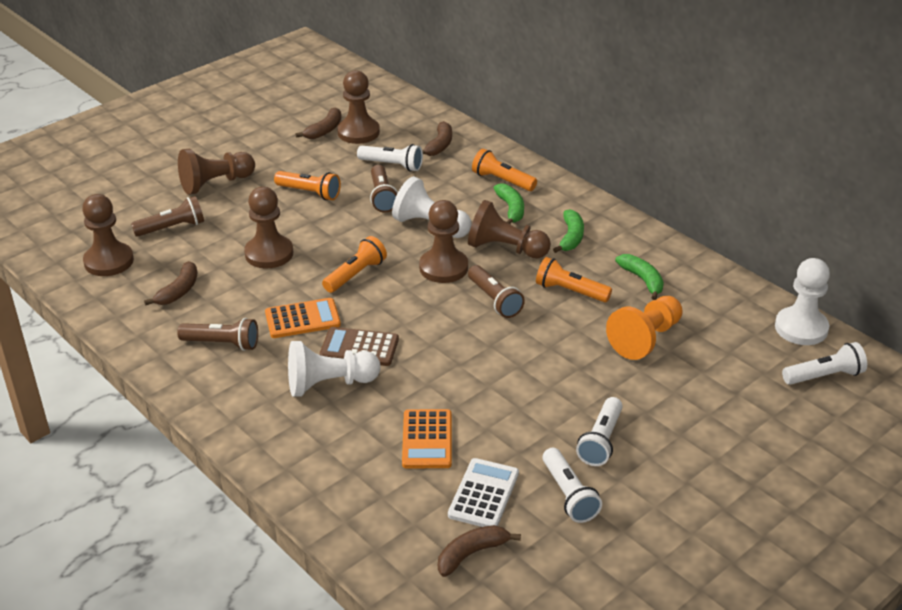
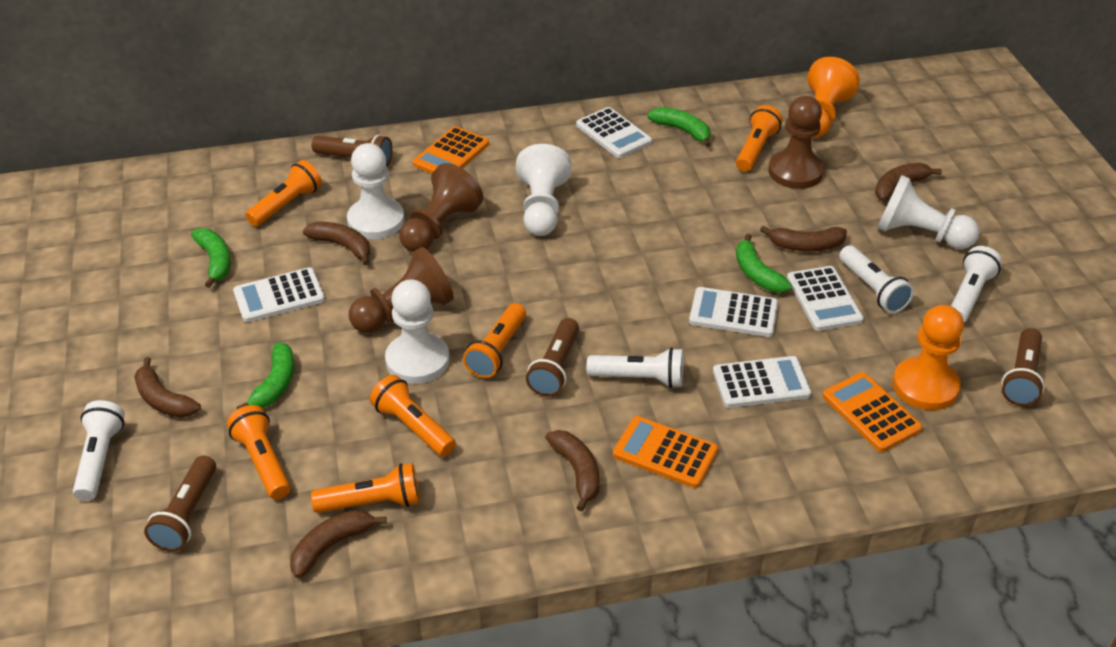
brown banana: [144,261,197,305] [296,107,341,139] [422,121,452,156] [438,525,521,577] = 4 -> [134,357,201,418] [290,510,387,578] [303,221,370,265] [545,430,600,511] [760,226,847,251] [875,162,942,201] = 6
brown calculator: [320,327,399,366] = 1 -> none = 0
brown pawn: [82,194,134,276] [178,149,255,195] [244,187,293,268] [337,70,380,144] [419,200,468,283] [468,200,551,259] = 6 -> [349,247,454,333] [400,163,483,252] [769,96,824,189] = 3
green banana: [494,183,524,224] [553,209,584,253] [615,254,664,300] = 3 -> [191,228,231,288] [237,343,294,409] [647,107,711,147] [736,234,792,293] = 4
orange calculator: [265,298,341,338] [402,409,452,468] = 2 -> [413,126,489,174] [613,416,718,488] [822,372,922,452] = 3
orange flashlight: [274,171,341,200] [322,236,387,293] [472,149,537,191] [536,257,612,302] = 4 -> [227,405,291,500] [245,160,322,226] [311,463,420,513] [370,375,456,457] [463,303,526,378] [736,105,783,172] = 6
orange pawn: [606,296,683,360] = 1 -> [807,57,860,138] [892,305,964,410] = 2
white calculator: [448,458,519,527] = 1 -> [233,267,325,322] [576,107,652,158] [689,287,778,337] [713,356,811,408] [787,266,864,331] = 5
white pawn: [288,341,381,397] [392,176,471,238] [775,258,830,345] = 3 -> [347,143,405,239] [385,279,450,384] [516,144,572,236] [877,175,979,249] = 4

